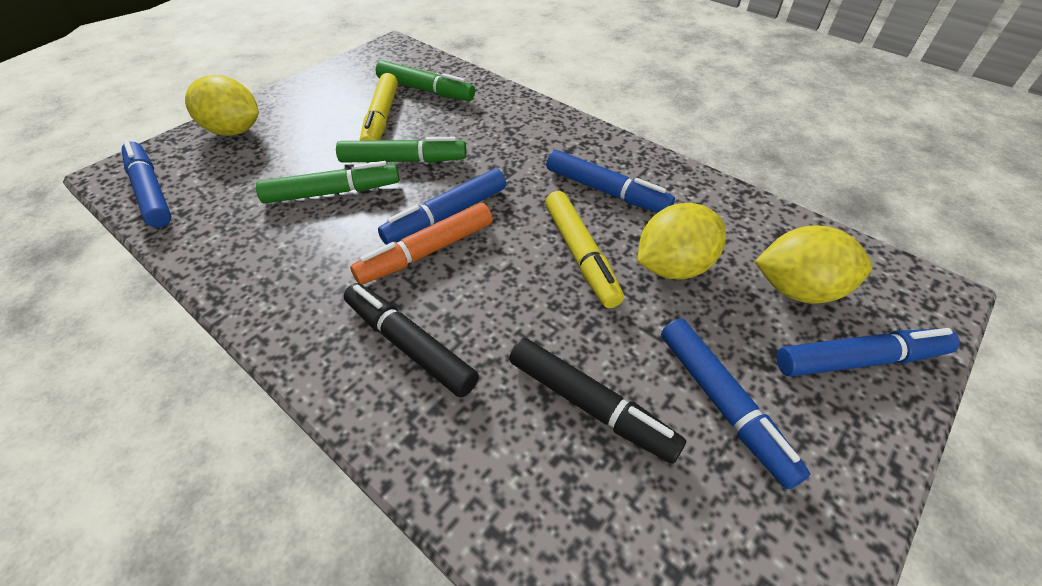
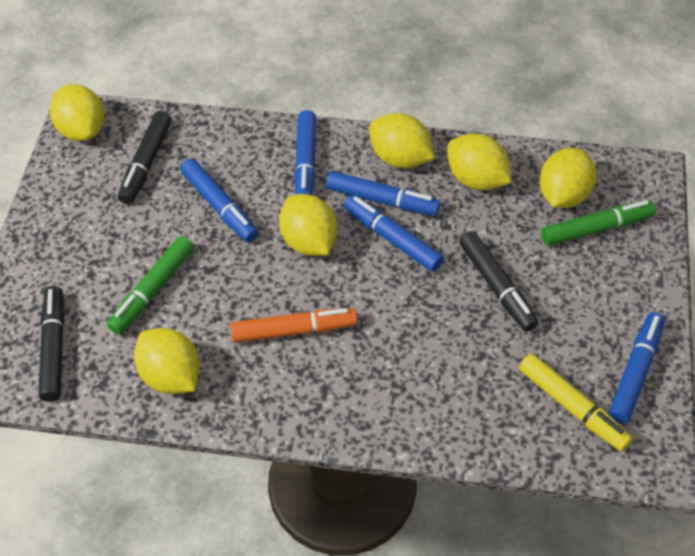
black marker: [344,283,479,397] [509,338,686,464] = 2 -> [39,286,64,402] [118,111,171,204] [459,231,539,332] = 3
green marker: [256,161,399,204] [336,137,466,163] [376,60,475,101] = 3 -> [107,236,194,335] [541,200,656,246] = 2
yellow lemon: [185,75,259,136] [638,203,726,280] [755,225,872,304] = 3 -> [50,84,104,141] [134,328,200,394] [279,194,337,256] [369,113,435,169] [447,134,511,190] [540,148,596,208] = 6
yellow marker: [359,73,398,141] [545,191,624,308] = 2 -> [519,354,633,451] = 1

